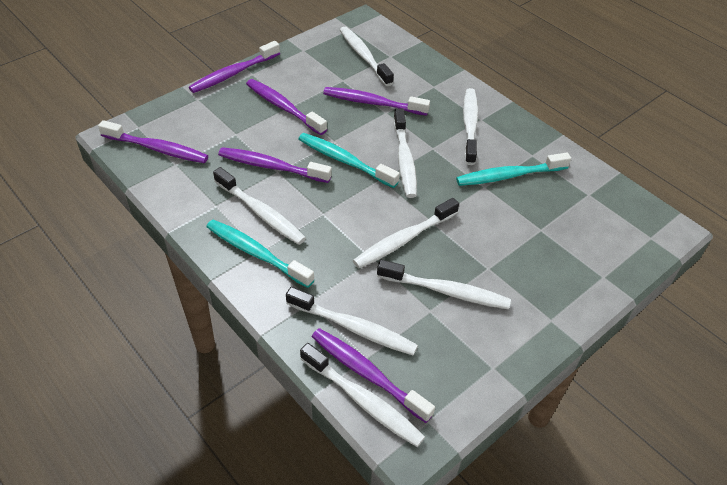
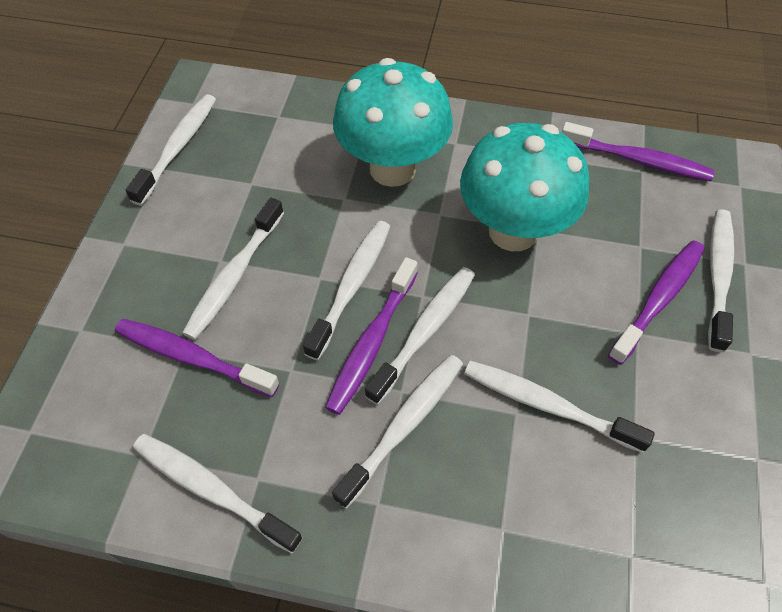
purple toothbrush: [98,120,208,163] [189,41,280,93] [218,147,332,183] [246,79,327,135] [312,328,435,423] [323,87,430,116] = 6 -> [115,319,279,397] [325,257,418,415] [562,122,715,181] [608,240,705,365] = 4
turquoise mushroom: none = 0 -> [333,58,453,187] [460,123,589,251] = 2
turquoise toothbrush: [206,220,315,288] [299,133,400,188] [456,152,571,186] = 3 -> none = 0

